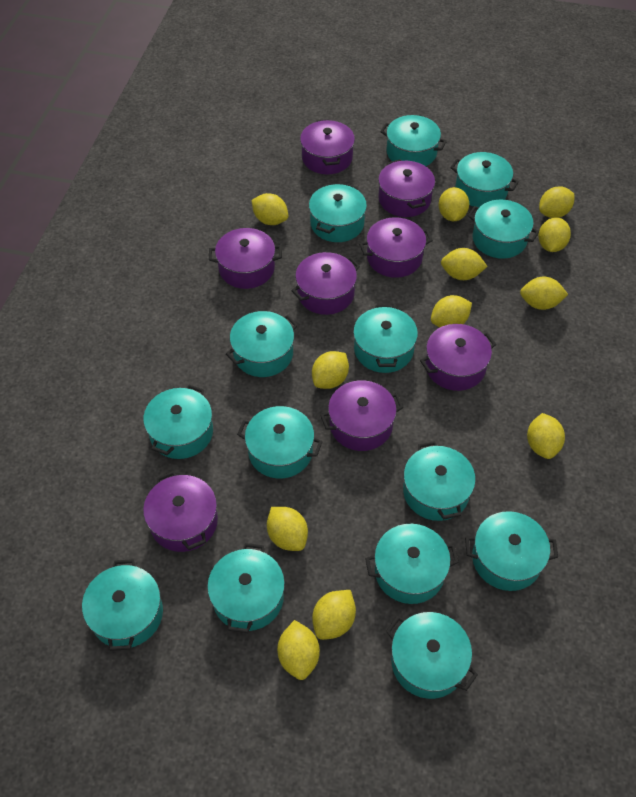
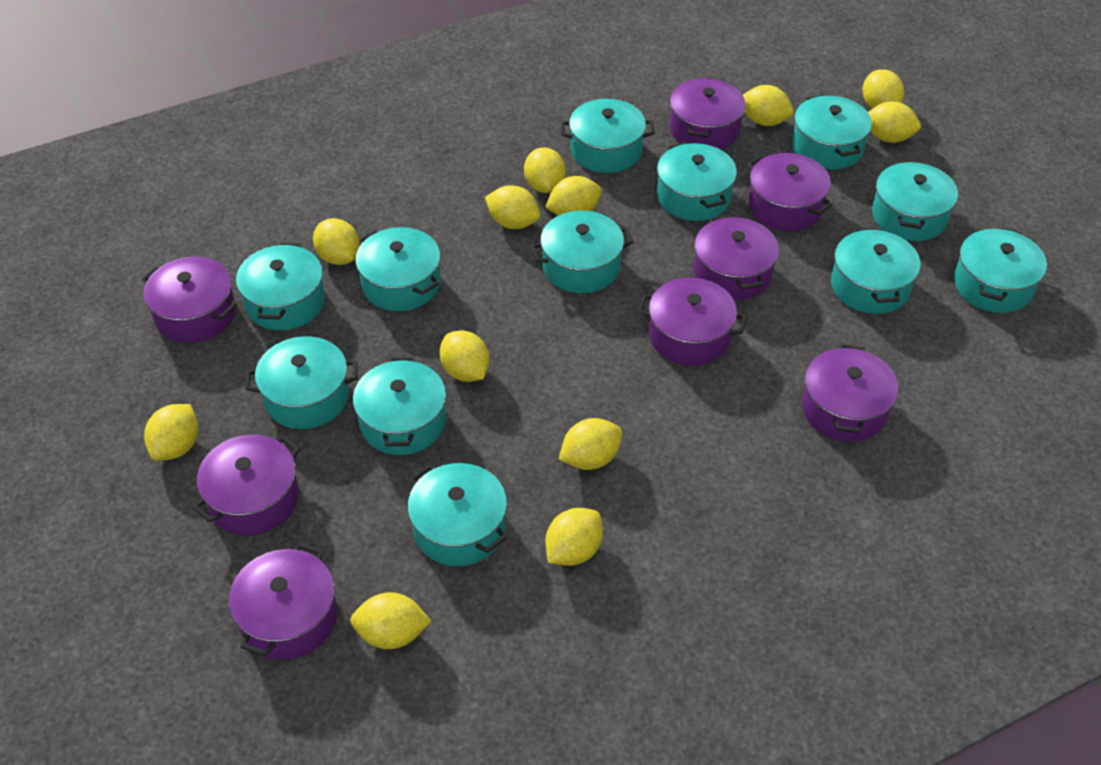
turquoise pot: [82,559,163,651] [143,385,213,459] [207,543,285,633] [226,311,298,377] [237,406,323,478] [309,183,367,242] [353,305,418,373] [365,524,459,604] [380,115,447,166] [386,612,478,699] [403,441,475,521] [450,152,519,207] [465,511,558,591] [468,200,539,259] = 14 -> [236,242,325,330] [246,336,358,429] [353,357,446,455] [355,227,440,311] [408,463,507,566] [530,211,634,293] [561,99,655,173] [657,142,737,221] [792,94,872,170] [831,227,921,314] [872,161,958,241] [954,227,1047,313] = 12

